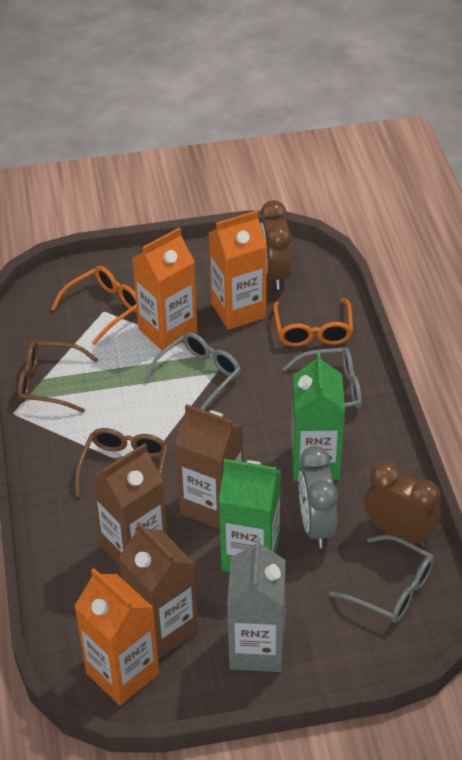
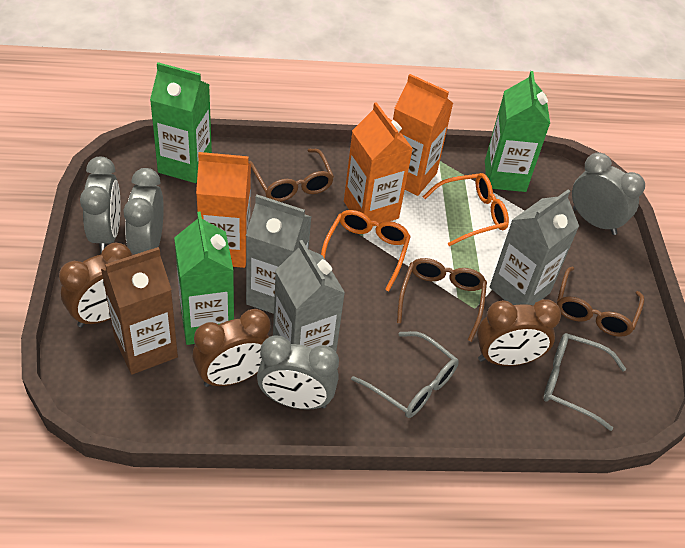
brown carton: [91,443,167,565] [118,522,198,659] [175,404,243,529] = 3 -> [101,247,178,375] = 1
brown clock: [261,200,292,289] [364,461,441,547] = 2 -> [59,243,132,327] [192,309,271,387] [477,299,561,366] = 3
brown glasses: [18,341,98,413] [75,428,168,497] = 2 -> [249,149,334,202] [397,258,487,342] [557,267,644,337] = 3
green carton: [219,459,281,572] [292,352,345,481] = 2 -> [150,62,212,183] [174,211,234,345] [485,71,550,192] = 3
grey carton: [227,537,286,672] = 1 -> [246,195,311,314] [273,240,345,351] [490,189,579,306] = 3
grey clock: [298,446,338,548] = 1 -> [80,157,120,253] [124,168,164,254] [257,335,339,410] [572,153,645,235] = 4
grey glasses: [144,332,241,410] [282,347,362,409] [329,535,435,623] = 3 -> [351,331,459,418] [543,333,626,431] = 2

